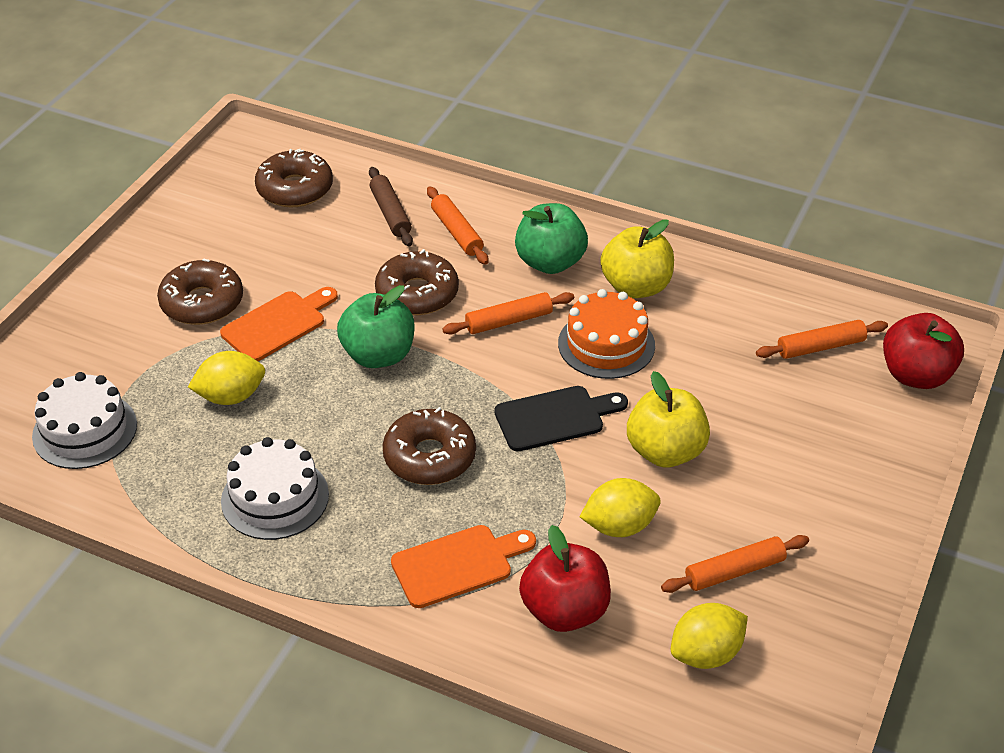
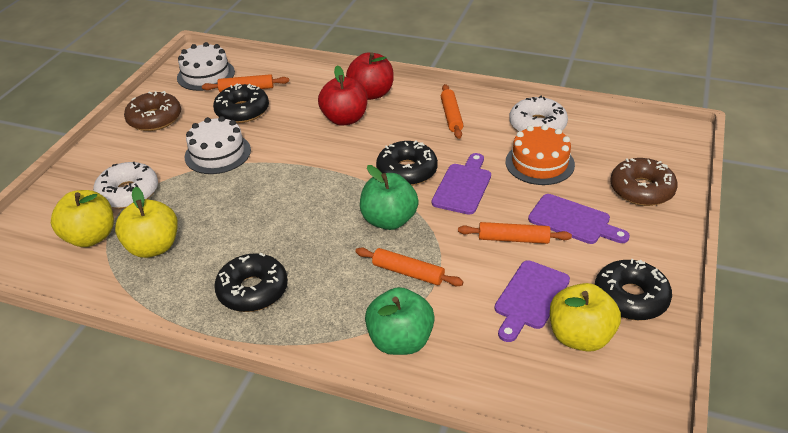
black cutting board: [494,386,628,451] = 1 -> none = 0
black donut: none = 0 -> [213,84,269,123] [214,253,288,312] [376,141,438,186] [595,259,672,321] = 4
brown donut: [157,258,243,325] [255,149,333,208] [375,249,459,315] [383,407,476,485] = 4 -> [124,91,181,131] [610,158,678,206] = 2
brown rolling pin: [369,167,413,246] = 1 -> none = 0
orange cutting board: [220,287,338,361] [391,525,536,608] = 2 -> none = 0
purple cutting board: none = 0 -> [432,153,491,215] [495,260,570,342] [528,194,630,244] = 3
white donut: none = 0 -> [93,162,158,209] [509,96,568,132] = 2
yellow apple: [601,219,674,298] [627,371,710,468] = 2 -> [51,190,114,247] [115,187,178,258] [550,283,621,352] = 3
yellow lemon: [188,351,265,405] [580,478,661,537] [671,603,748,669] = 3 -> none = 0

